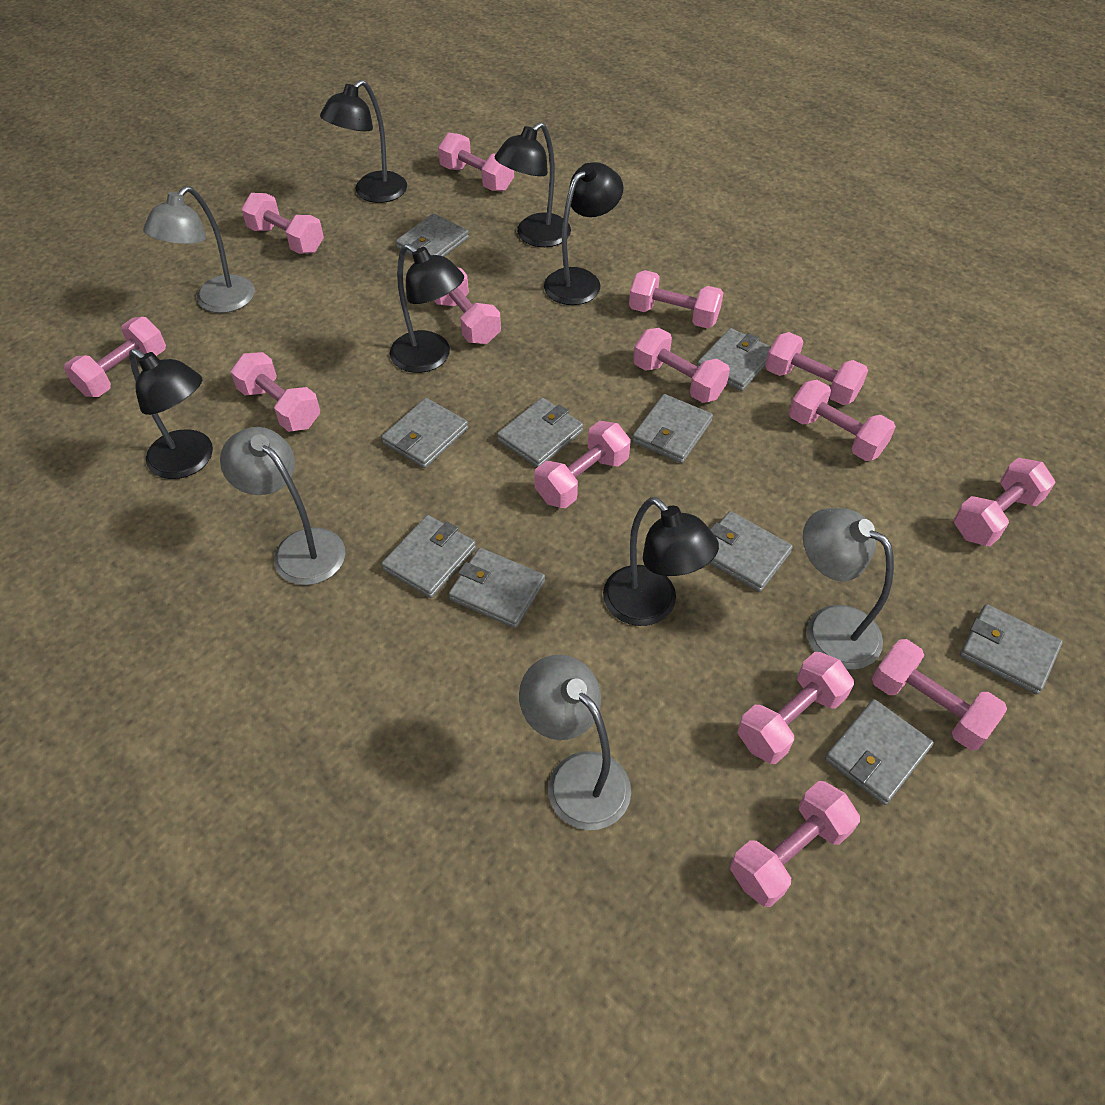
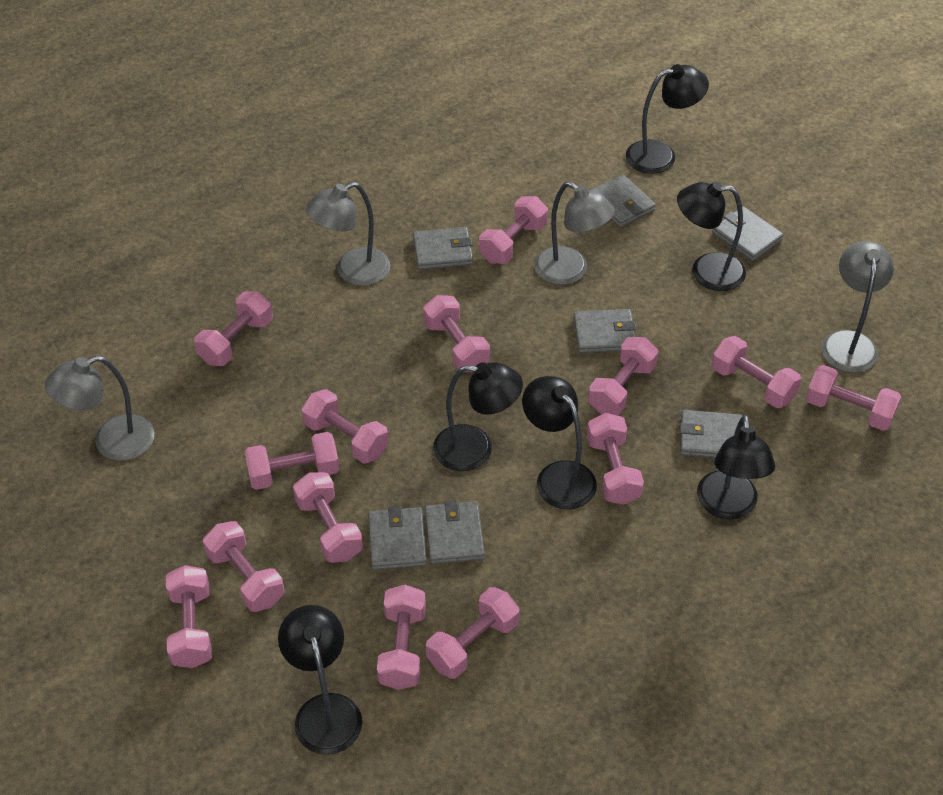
grey wallet: [381,515,476,598] [382,398,468,468] [396,213,469,257] [449,548,545,628] [497,398,583,467] [632,394,713,463] [697,328,771,391] [710,511,793,592] [825,699,934,805] [960,604,1063,695] = 10 -> [368,506,427,570] [413,227,473,270] [425,500,485,564] [573,309,637,353] [589,175,656,227] [680,410,743,458] [712,206,784,261] = 7

